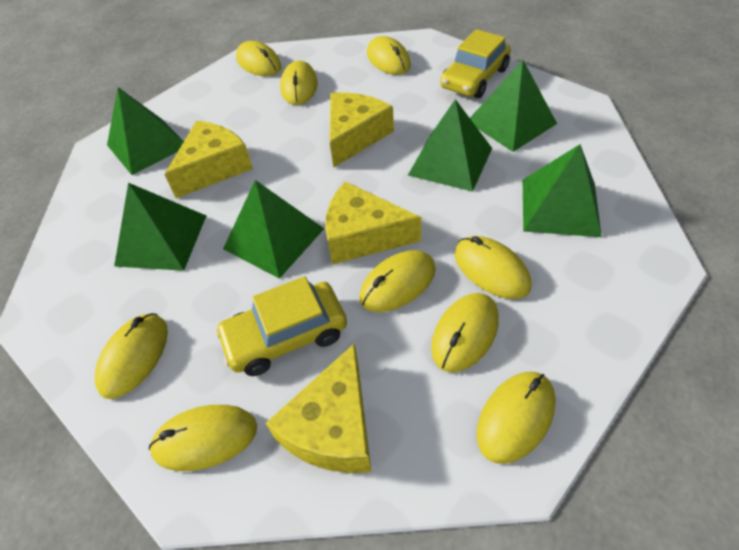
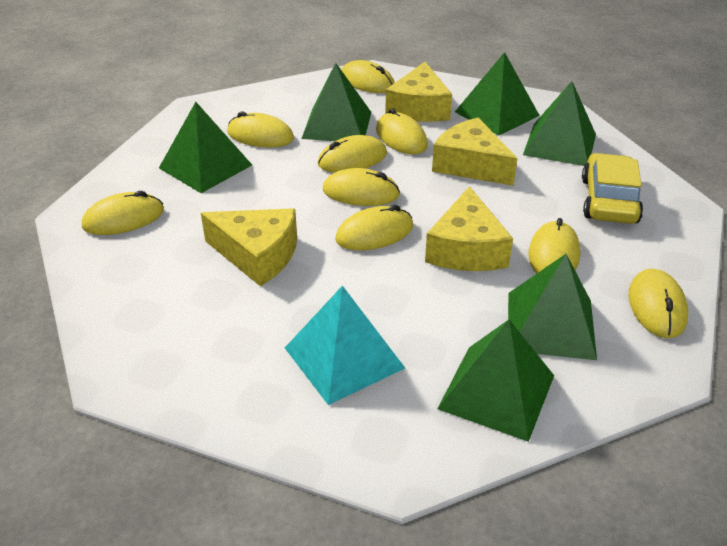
turquoise pyramid: none = 0 -> [285,285,405,405] = 1
yellow car: [215,276,347,376] [440,29,511,98] = 2 -> [582,153,643,224] = 1

